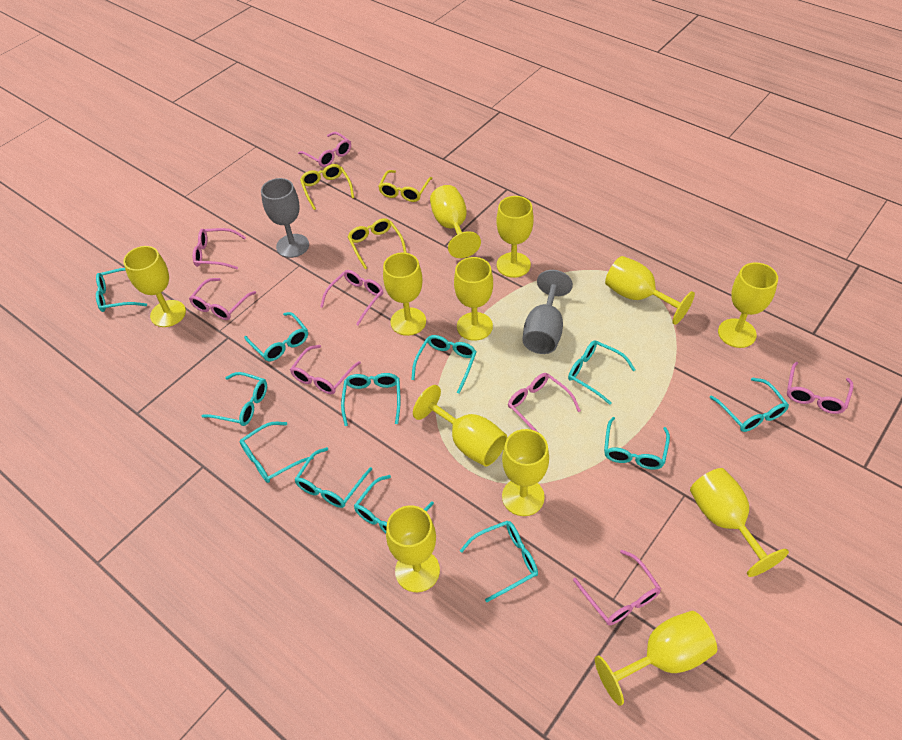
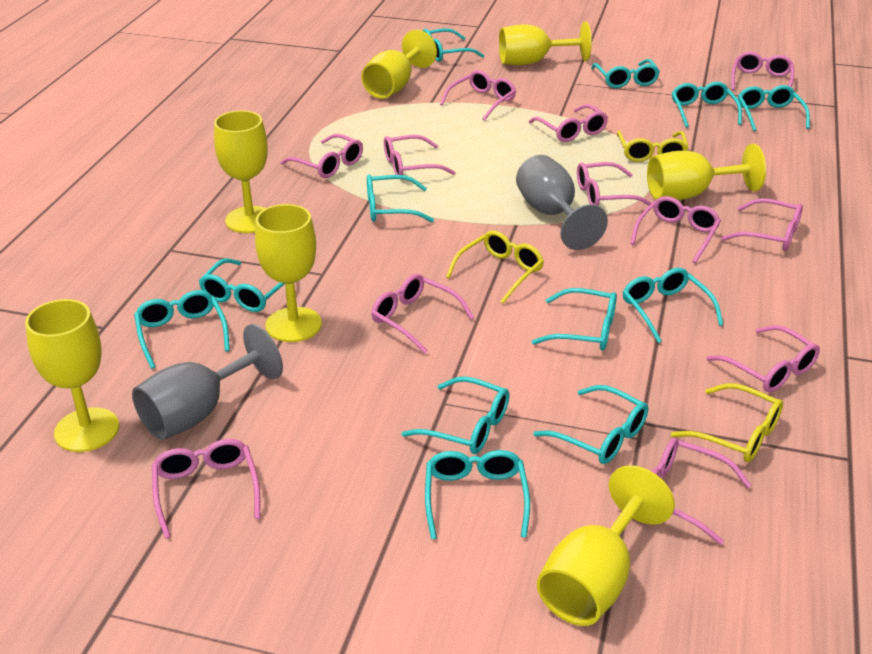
pink glasses: [189,278,256,320] [193,228,246,269] [290,345,361,394] [298,132,351,167] [320,270,383,325] [508,373,581,433] [573,550,661,625] [787,362,854,414] = 8 -> [152,439,260,539] [281,134,363,178] [371,274,474,354] [384,135,456,175] [440,70,516,121] [529,104,608,142] [577,162,652,206] [630,196,721,263] [651,438,751,545] [706,325,820,392] [721,198,803,251] [731,52,794,90] = 12
yellow goblet: [123,246,186,327] [383,253,426,336] [386,505,440,592] [413,385,507,466] [430,185,481,258] [454,257,493,341] [496,196,534,278] [502,429,549,516] [595,611,717,706] [605,256,695,325] [690,468,789,577] [718,262,778,348] = 12 -> [25,299,119,452] [214,110,268,233] [255,204,322,342] [361,30,437,99] [499,22,592,65] [537,465,675,626] [647,144,766,200] = 7

